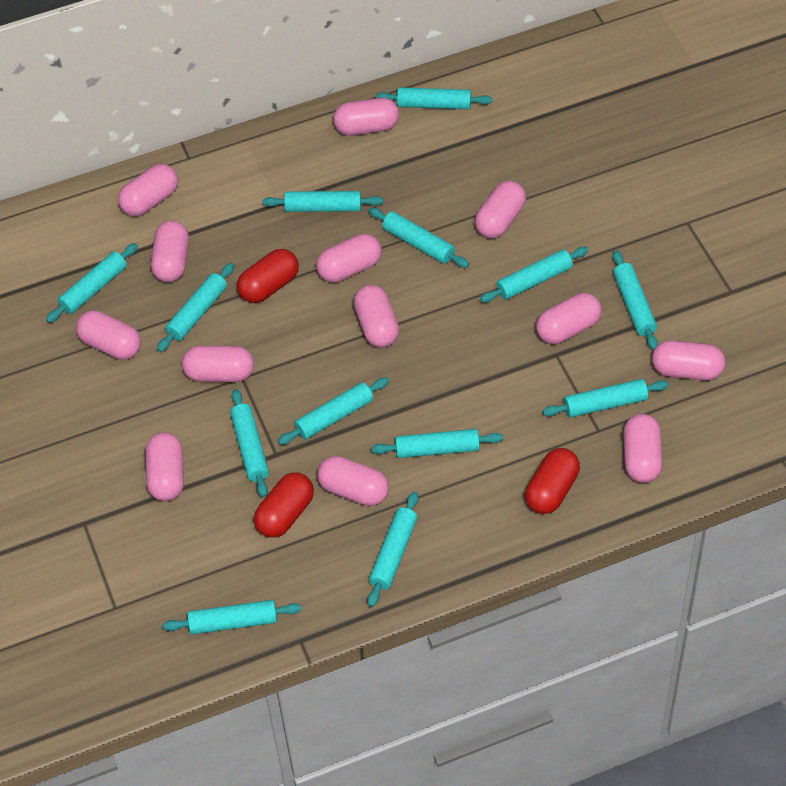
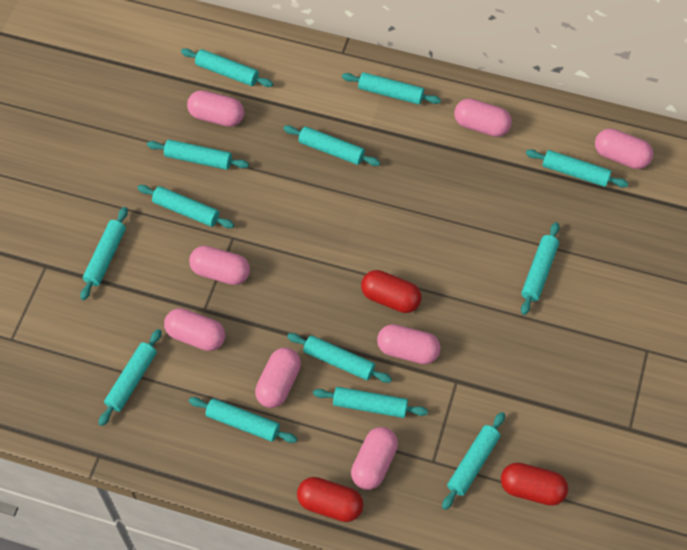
pink capsule: [76,310,141,360] [118,164,178,216] [145,433,184,501] [151,220,189,283] [182,346,254,382] [316,234,382,283] [317,456,389,506] [333,98,399,136] [354,285,399,348] [475,181,526,238] [536,293,602,344] [623,414,663,483] [652,340,725,380] = 13 -> [164,308,225,351] [187,90,244,127] [189,246,250,285] [255,348,301,408] [351,427,398,490] [377,324,441,364] [454,99,512,137] [595,128,653,169] = 8

